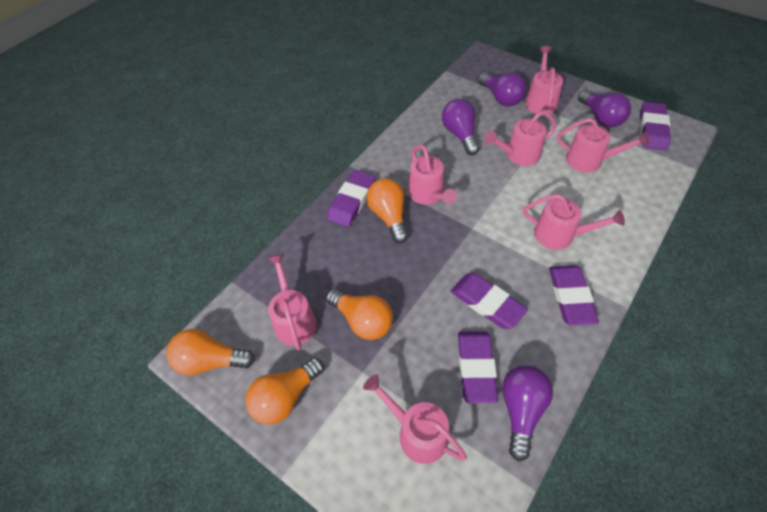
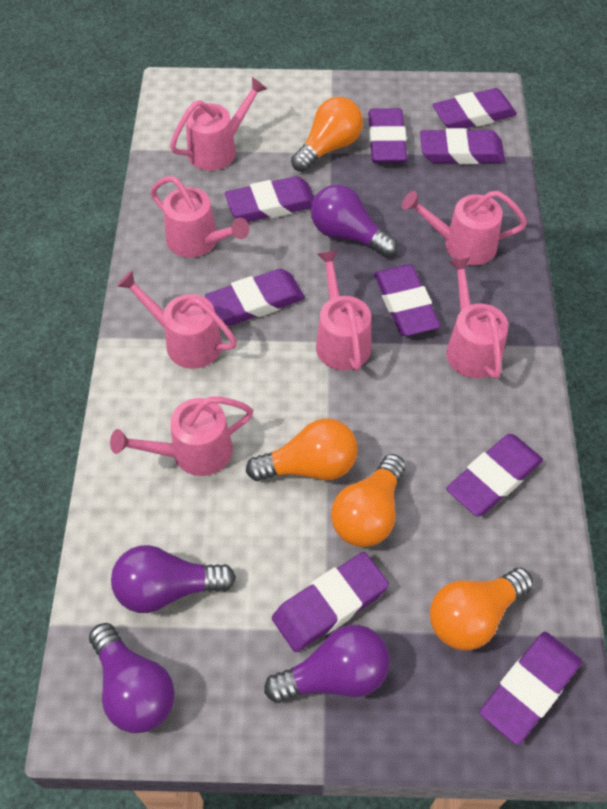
purple eraser: [327,170,375,227] [451,273,528,329] [458,331,498,403] [549,265,599,325] [640,102,671,150] = 5 -> [205,269,305,326] [225,176,315,222] [272,552,389,652] [368,108,407,163] [374,264,441,336] [420,128,505,164] [432,88,517,128] [446,434,543,516] [480,632,582,745] = 9

